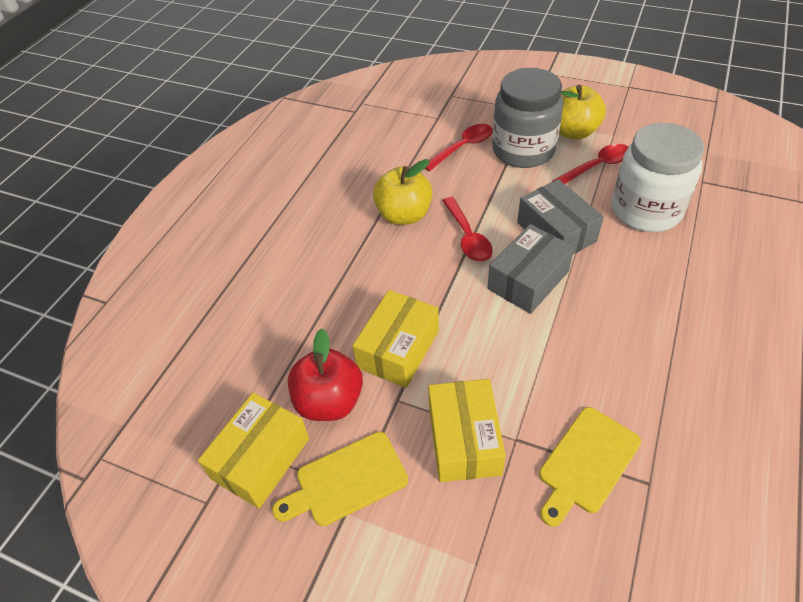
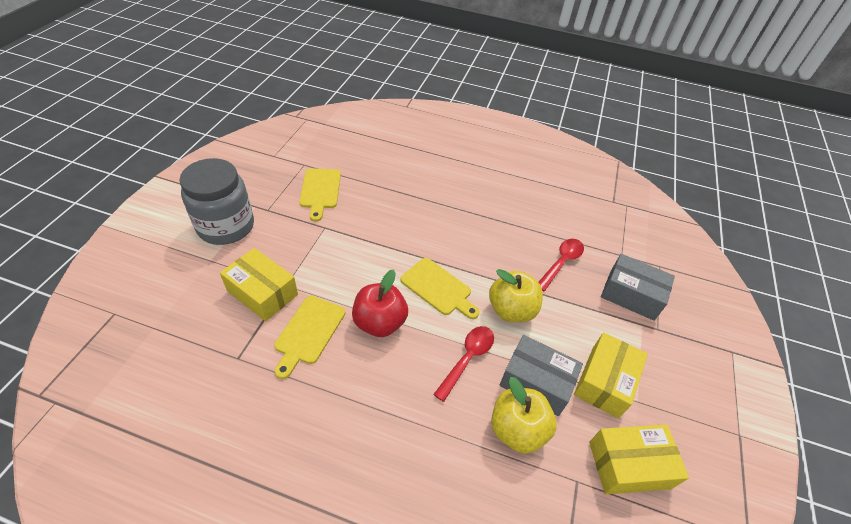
red spoon: [425,124,493,171] [442,197,493,262] [552,144,629,184] = 3 -> [433,326,494,402] [539,239,584,292] = 2
white jar: [612,123,704,232] = 1 -> none = 0
yellow cutting board: [272,432,408,526] [539,407,641,527] = 2 -> [274,296,345,379] [299,168,341,222] [400,258,480,319] = 3

